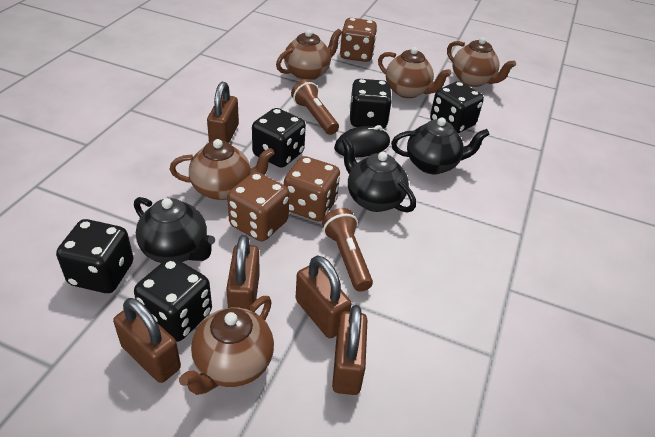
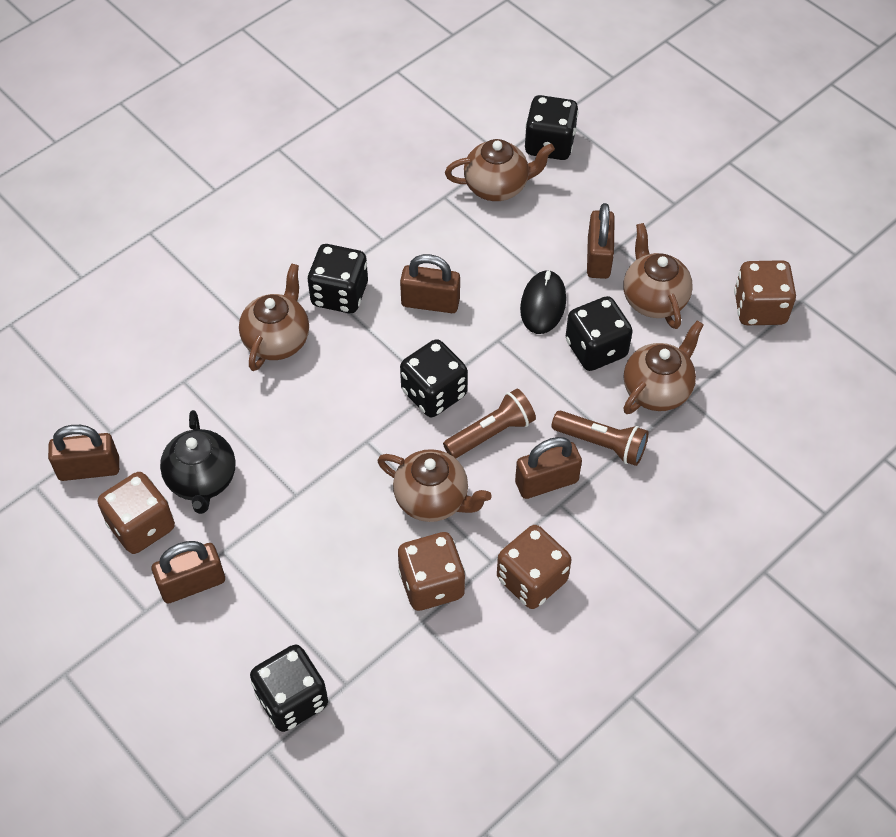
black teapot: [134,197,215,263] [341,137,416,213] [391,117,490,174] = 3 -> [160,410,236,514] = 1
brown dice: [227,172,289,241] [284,156,340,221] [340,18,377,62] = 3 -> [98,472,175,554] [398,532,465,611] [497,525,571,609] [734,260,796,325] = 4

